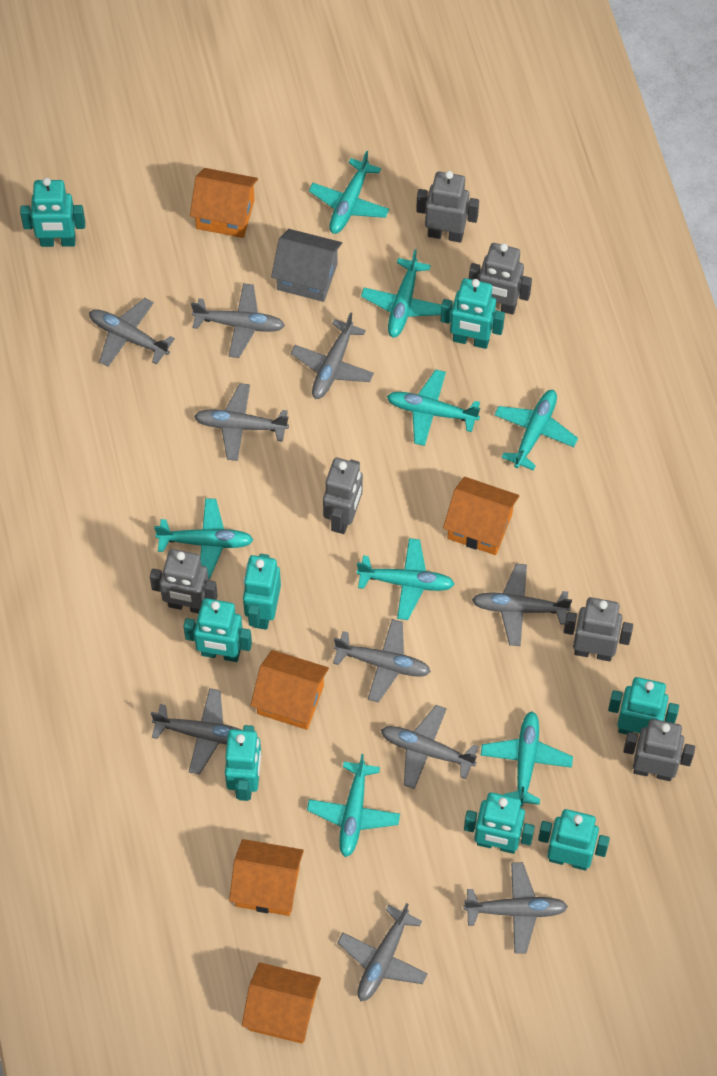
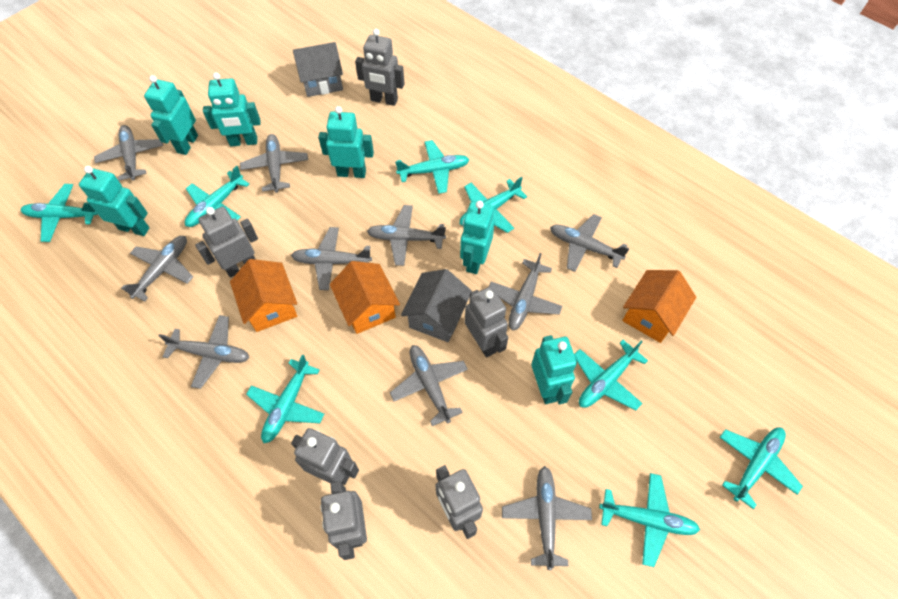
grey house: [271,229,342,302] = 1 -> [293,42,343,97] [401,269,472,342] = 2
orange house: [190,168,258,238] [229,839,304,916] [242,962,321,1044] [250,650,329,730] [443,477,519,555] = 5 -> [230,259,297,332] [330,261,400,334] [622,270,696,343] = 3
turquoise robot: [20,178,85,247] [184,598,252,662] [225,725,261,801] [243,554,281,630] [441,278,505,349] [464,792,535,854] [538,809,610,871] [608,677,679,735] = 8 -> [79,166,149,236] [144,75,198,155] [203,73,261,146] [318,106,374,178] [460,201,495,274] [531,335,577,404] = 6

